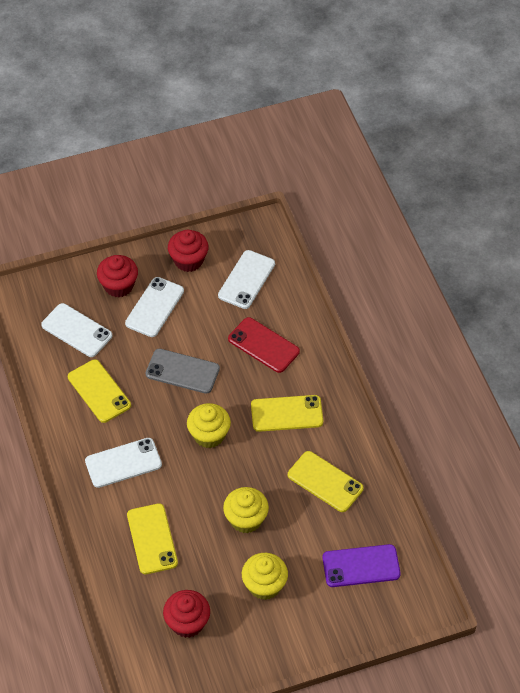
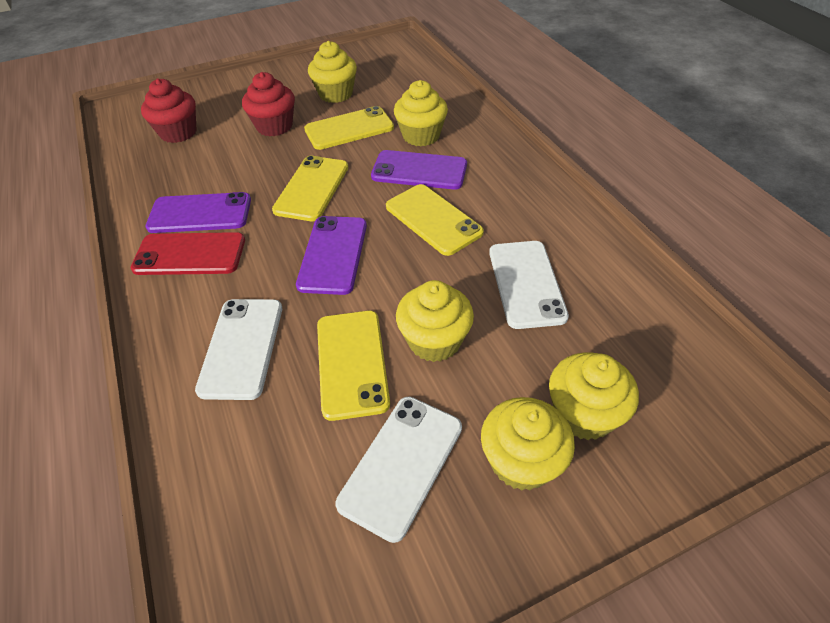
grey phone: [146,349,220,394] = 1 -> none = 0
purple phone: [322,544,401,587] = 1 -> [146,192,251,233] [296,216,367,295] [371,150,467,190] = 3
red cupcake: [97,255,138,297] [163,590,210,638] [168,230,209,272] = 3 -> [141,79,197,143] [242,72,295,136] = 2
white phone: [41,303,113,357] [85,438,162,488] [125,277,184,337] [218,250,275,309] = 4 -> [195,299,282,400] [336,397,462,543] [489,241,569,329] = 3
yellow cupcake: [187,403,231,448] [223,487,269,533] [242,553,288,600] = 3 -> [308,41,357,103] [394,80,448,146] [396,280,474,362] [481,397,575,491] [549,352,639,440] = 5

